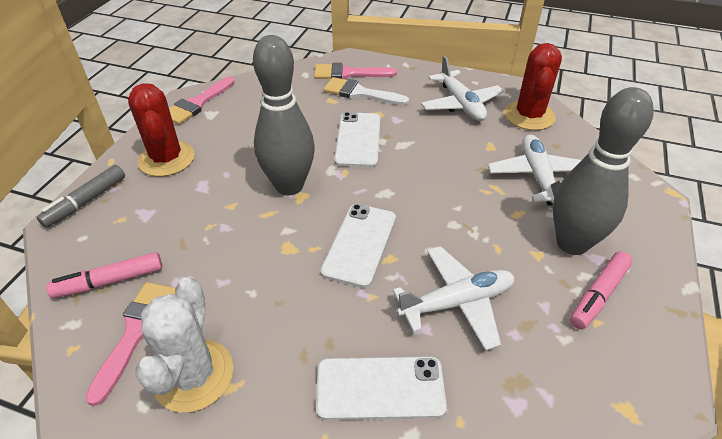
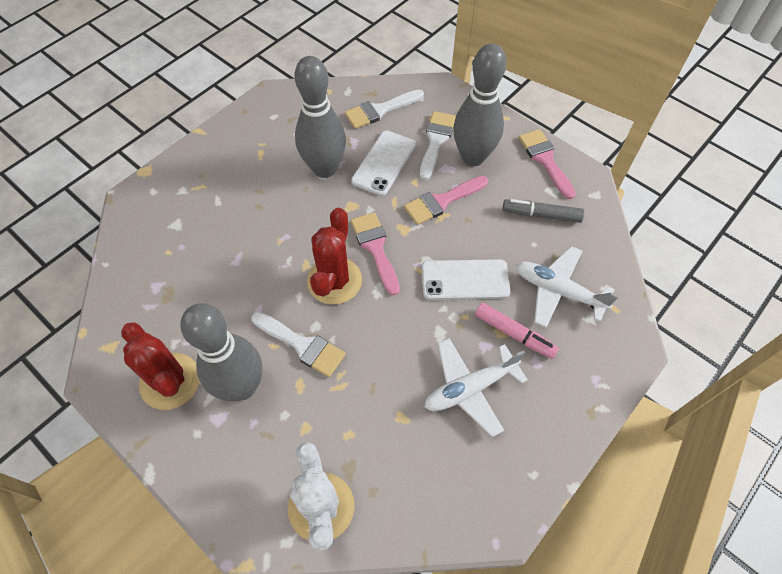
grey bowling pin: [253,35,315,195] [553,87,654,255] = 2 -> [180,303,262,401] [295,56,346,178] [453,43,507,166] = 3
pink marker: [47,252,162,298] [570,251,633,330] = 2 -> [475,303,559,359] = 1
white brush: [323,77,409,105] = 1 -> [251,312,346,377] [345,90,424,129] [420,111,456,180] = 3
white phone: [316,356,447,420] [320,204,396,288] [334,112,380,167] = 3 -> [351,131,416,196] [422,259,511,300] = 2
white plane: [393,246,515,351] [421,55,504,121] [488,134,581,206] = 3 -> [425,338,528,437] [516,246,619,328] = 2

